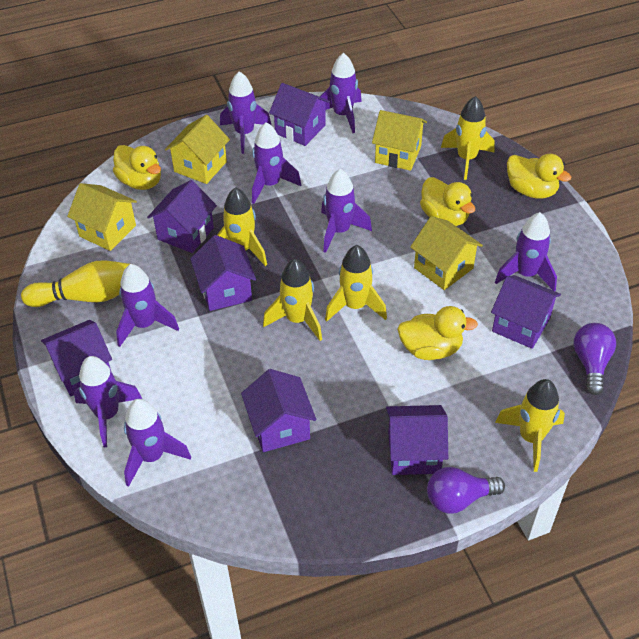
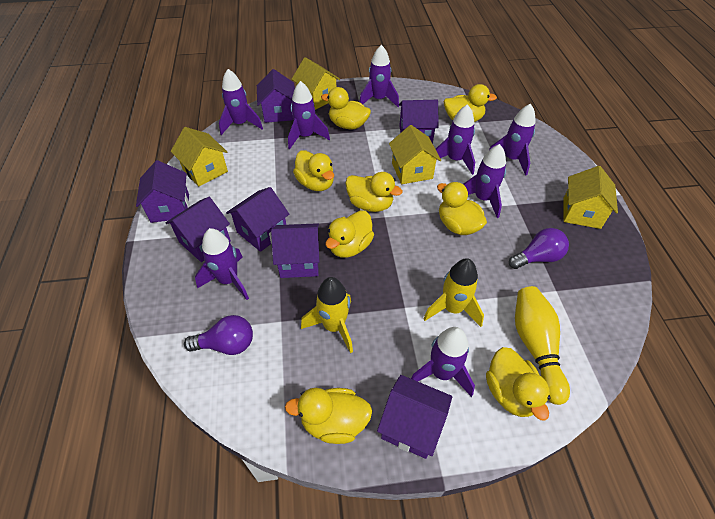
yellow duck: [113,145,161,190] [397,306,478,360] [420,177,475,226] [507,154,571,199] = 4 -> [285,388,372,444] [293,150,334,191] [321,87,371,129] [326,210,374,258] [345,172,403,212] [437,182,487,235] [444,84,497,122] [486,347,550,420] = 8
yellow rocket: [217,187,267,266] [263,259,322,341] [325,245,387,322] [441,96,495,180] [495,379,565,472] = 5 -> [301,277,353,353] [423,258,484,327] = 2

